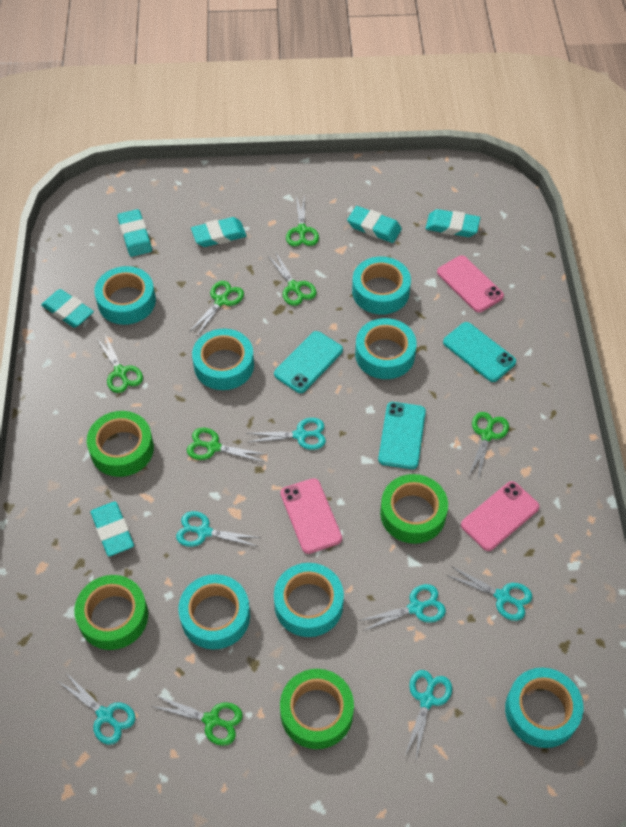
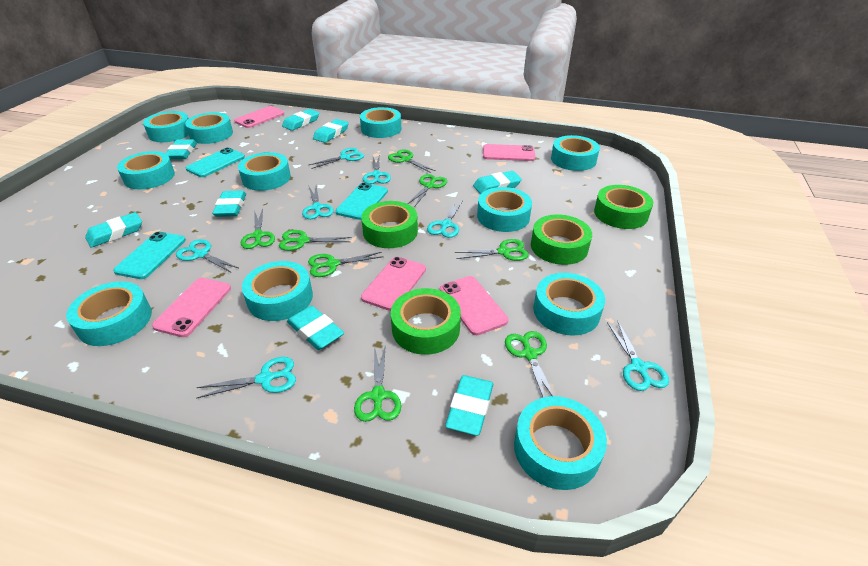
green scissors: [96,335,143,393] [151,695,243,746] [187,428,265,462] [189,281,244,336] [268,251,317,306] [286,195,319,247] [469,412,509,479] = 7 -> [241,208,275,249] [279,230,352,251] [308,252,383,277] [354,344,401,422] [388,149,436,173] [408,174,447,207] [455,239,529,261] [505,331,554,397] = 8
pink phone: [281,478,342,554] [437,255,504,313] [461,481,539,551] = 3 -> [152,278,231,337] [234,106,284,128] [361,257,426,311] [440,276,508,335] [483,144,535,161] = 5
turquoise eraser: [41,289,94,328] [91,501,134,557] [118,209,152,257] [191,217,247,247] [347,206,402,243] [425,209,480,237] = 6 -> [85,212,142,248] [166,139,197,160] [212,190,246,217] [282,109,319,131] [287,305,344,350] [313,119,349,143] [445,375,493,436] [473,171,522,194] = 8
turquoise scissors: [59,672,135,745] [176,511,261,547] [247,418,326,450] [359,584,446,631] [405,670,452,759] [446,566,532,621] = 6 -> [176,239,238,272] [196,357,296,399] [302,186,334,219] [309,148,364,169] [363,155,391,184] [427,200,463,238] [607,320,669,391] = 7
turquoise tape: [94,266,156,325] [179,574,250,649] [192,329,254,390] [274,563,344,637] [352,257,411,314] [355,318,417,379] [505,668,584,748] = 7 -> [66,281,152,346] [117,151,175,189] [143,111,189,142] [185,112,233,144] [238,152,291,191] [242,261,313,321] [360,107,401,138] [477,187,532,232] [514,396,607,490] [533,273,605,336] [551,135,600,171] = 11

